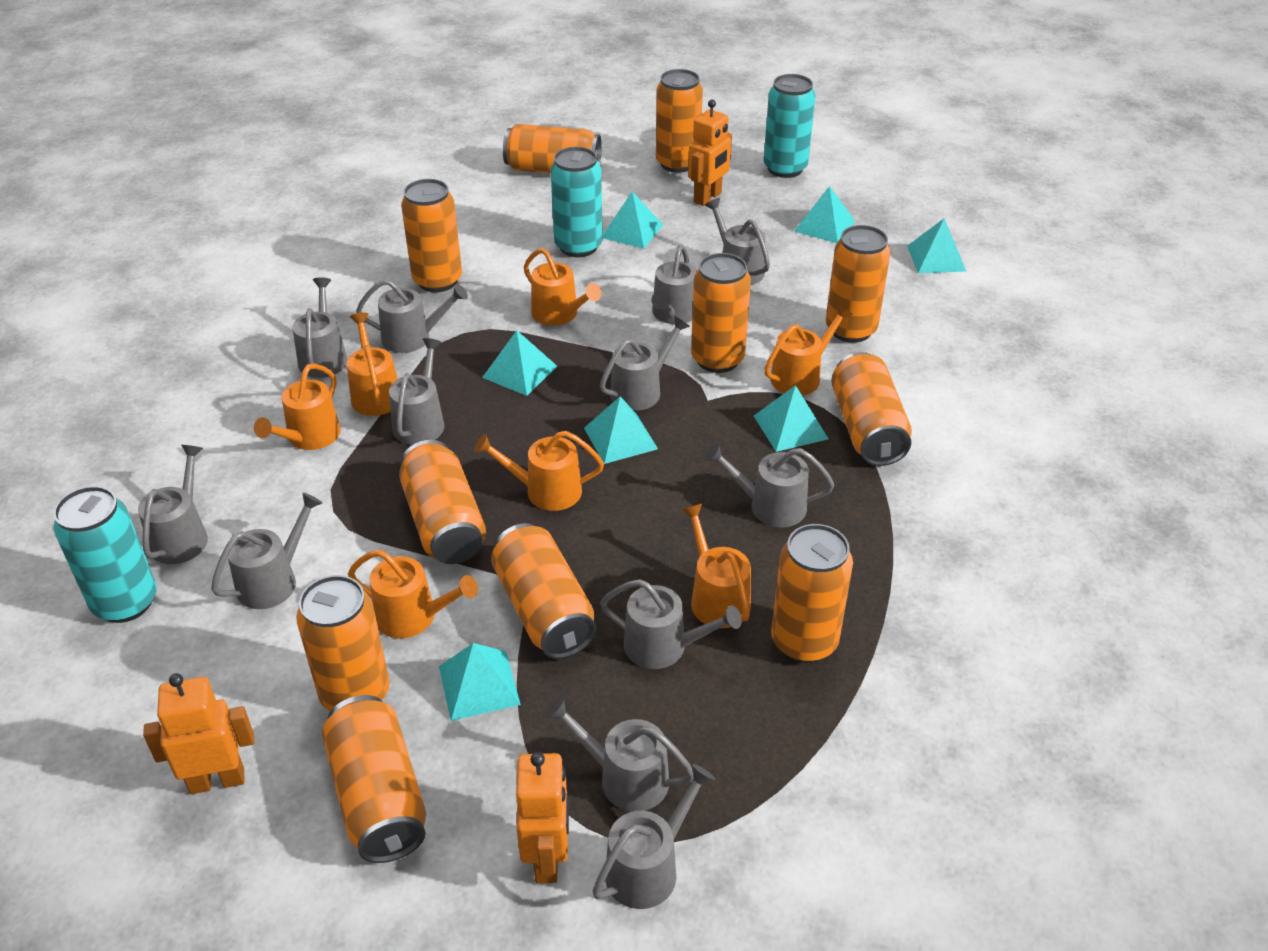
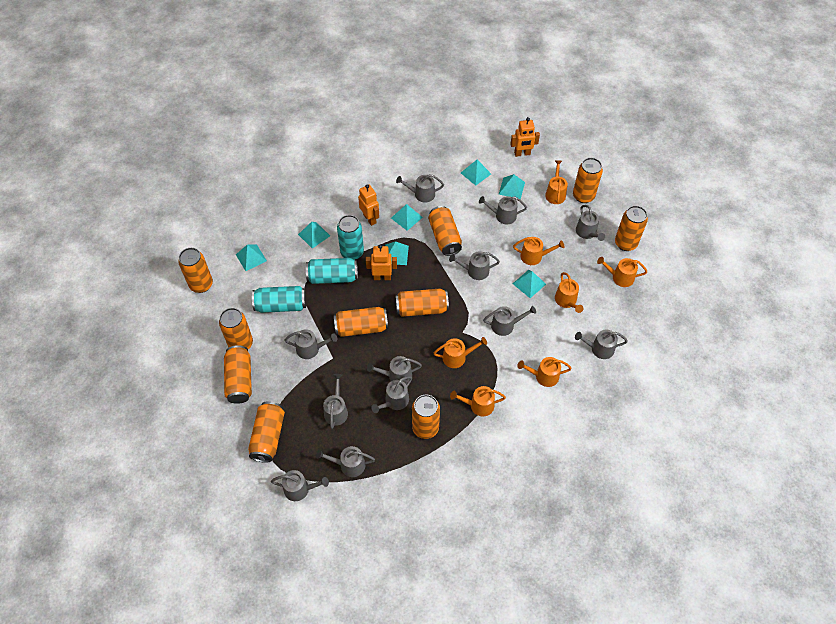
orange can: [296,575,389,711] [322,695,426,863] [399,440,486,564] [401,179,462,292] [491,523,597,659] [503,124,602,173] [656,69,703,173] [691,253,751,373] [771,524,853,663] [825,225,891,343] [831,352,912,466] = 11 -> [178,248,213,293] [219,308,253,349] [224,345,252,404] [248,401,285,463] [334,307,388,337] [395,289,449,317] [412,395,440,439] [428,206,462,256] [573,158,603,203] [615,206,648,251] = 10

